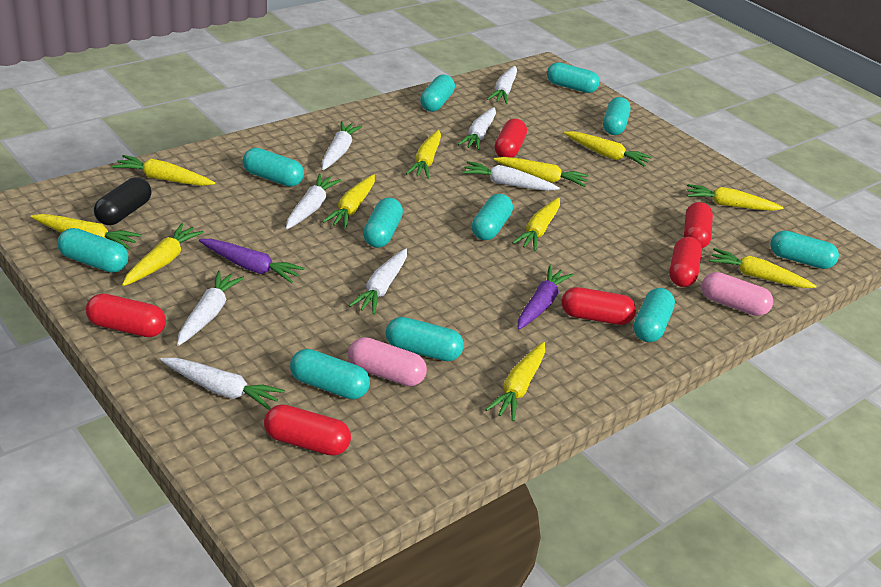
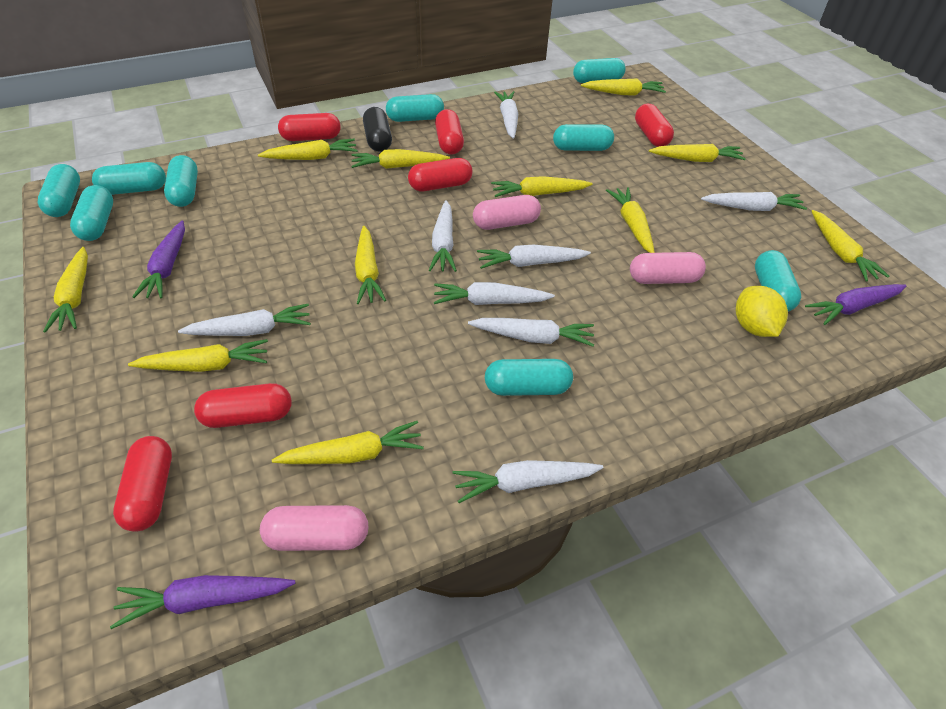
pink capsule: [348,337,427,386] [702,272,773,316] = 2 -> [260,505,369,551] [473,195,541,230] [630,252,706,284] = 3
purple carrot: [199,239,305,283] [518,265,573,330] = 2 -> [110,575,296,629] [132,221,185,298] [805,284,906,325] = 3
turquoise capsule: [57,228,129,273] [243,148,304,187] [290,349,370,399] [363,198,403,248] [386,317,464,361] [420,74,455,112] [472,194,513,240] [547,62,600,93] [603,97,631,135] [634,288,675,342] [770,231,839,269] = 11 -> [38,164,80,217] [70,185,113,241] [92,162,166,195] [164,155,198,207] [386,94,444,122] [485,359,573,396] [553,124,614,151] [573,58,626,83] [755,250,801,311] = 9
yellow lemon: none = 0 -> [736,286,788,337] = 1

